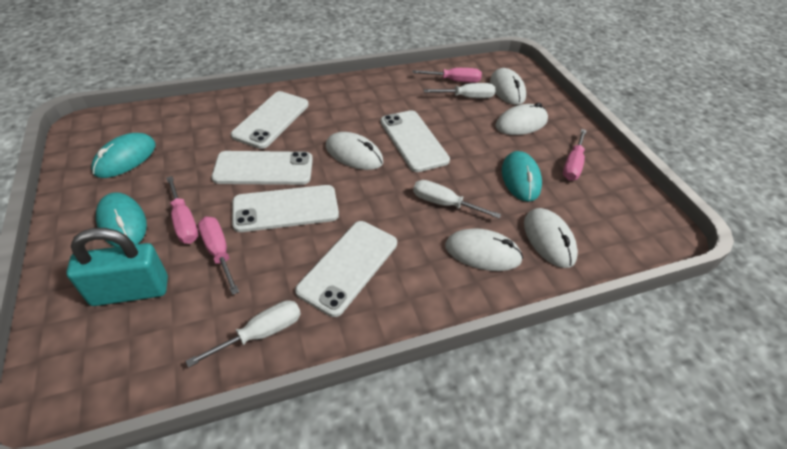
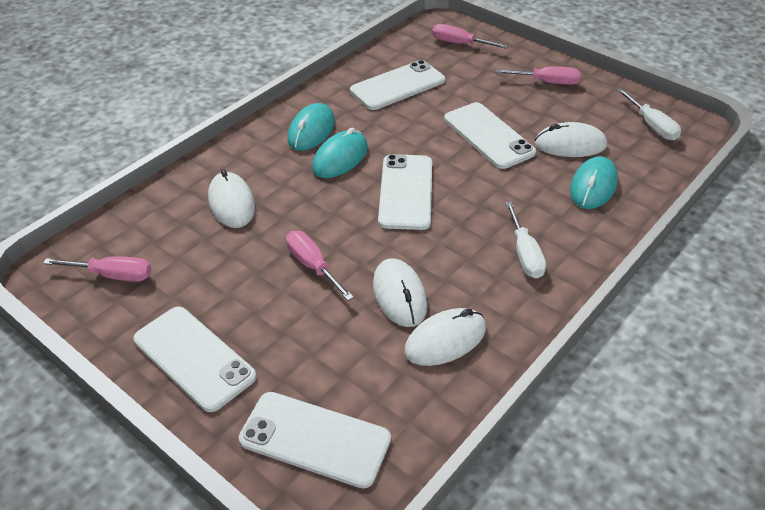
turquoise padlock: [66,228,168,306] = 1 -> none = 0
white mouse: [326,132,383,170] [445,228,523,271] [490,68,526,105] [496,103,548,135] [524,208,578,268] = 5 -> [208,169,255,228] [373,258,427,327] [404,308,486,366] [534,122,607,157] = 4
white screwdriver: [186,300,301,368] [413,180,501,219] [424,83,495,98] = 3 -> [505,201,546,279] [617,88,681,140] = 2

